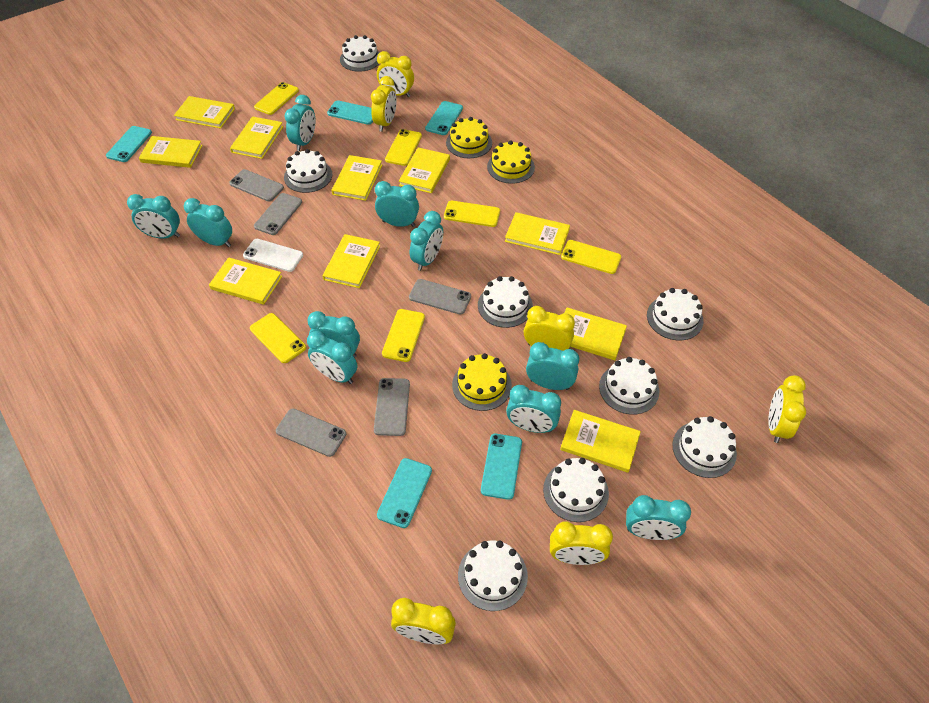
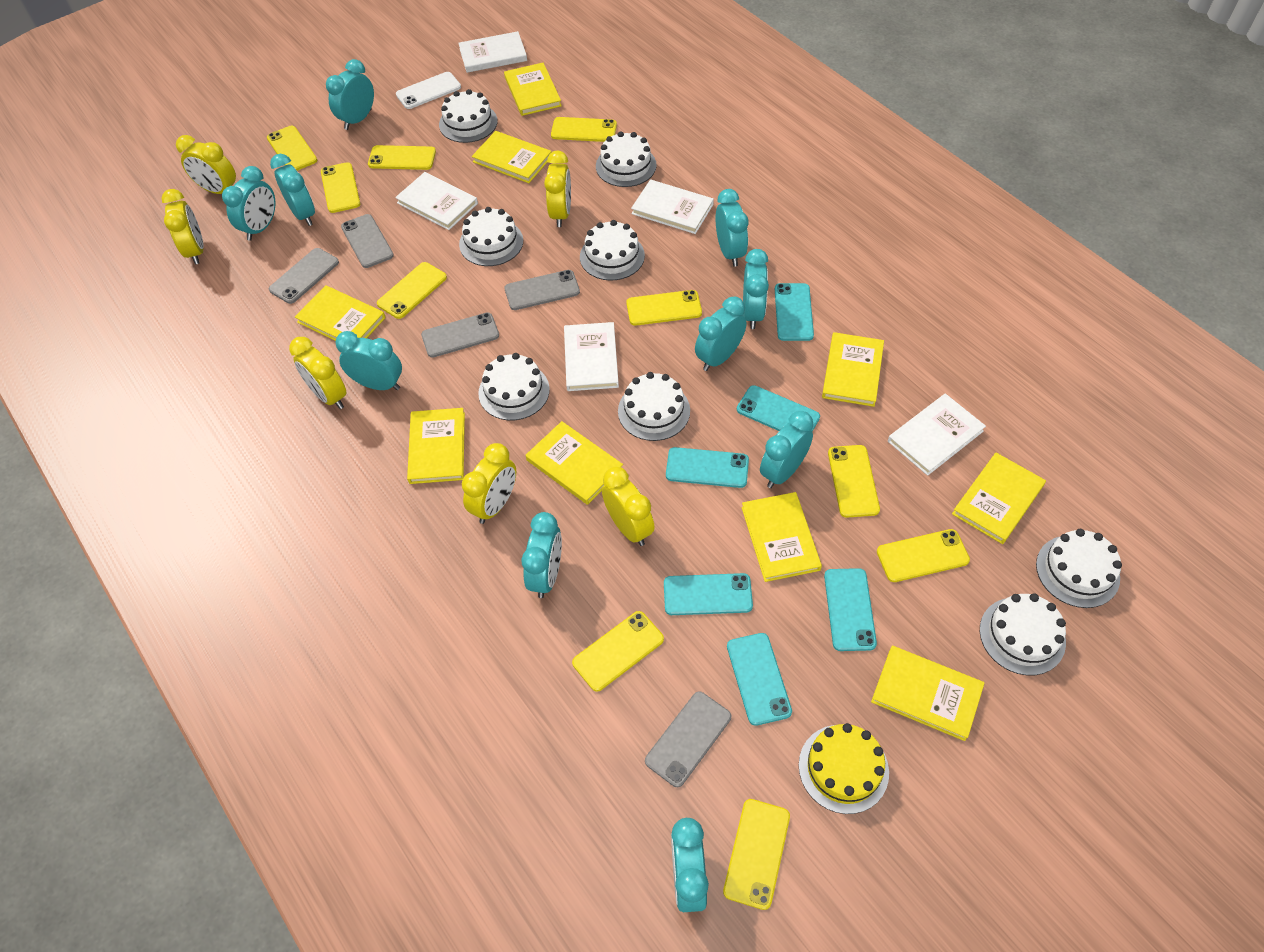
turquoise phone: [106,126,152,162] [327,100,373,125] [377,458,432,528] [425,101,463,135] [481,434,522,500] = 5 -> [664,573,753,615] [666,447,749,488] [727,633,792,726] [737,385,820,431] [775,283,814,341] [824,568,877,651] = 6
white book: none = 0 -> [395,172,478,230] [458,31,527,73] [564,322,619,391] [631,179,714,234] [888,394,986,476] = 5
yellow book: [139,136,203,168] [174,96,235,129] [209,257,282,305] [230,116,283,159] [323,234,380,288] [332,155,382,201] [399,148,450,193] [505,212,570,255] [560,410,641,473] [565,307,627,360] = 10 -> [295,285,386,341] [407,408,465,484] [472,131,552,183] [504,63,562,116] [526,421,623,505] [742,492,822,582] [822,332,884,407] [871,646,985,741] [952,453,1046,544] = 9
yellow cake: [446,117,492,158] [452,353,512,411] [487,140,535,184] = 3 -> [799,723,889,814] = 1
yellow phone: [250,313,306,363] [254,82,299,115] [382,309,425,362] [385,129,422,166] [444,201,500,227] [561,240,621,274] = 6 -> [267,126,317,171] [321,162,360,213] [368,145,436,170] [377,262,447,319] [551,117,617,142] [572,611,664,692] [626,290,702,326] [723,799,790,910] [828,445,880,518] [877,529,970,582] = 10

